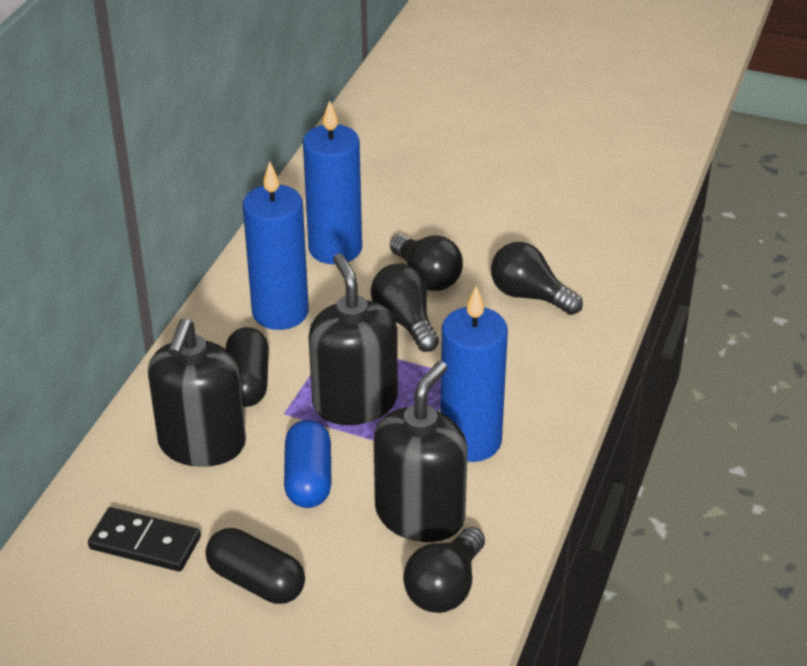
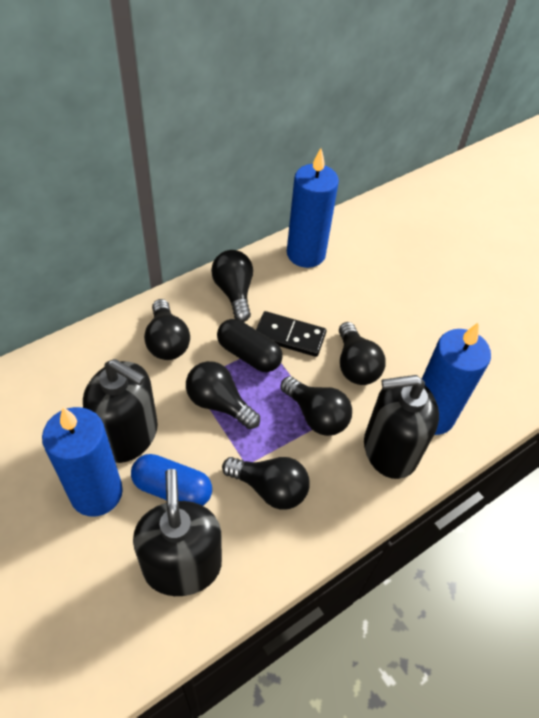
black capsule: [206,528,305,604] [226,327,269,407] = 2 -> [217,319,283,372] = 1
black light bulb: [371,263,439,352] [390,234,463,291] [403,527,485,613] [491,242,583,315] = 4 -> [144,299,190,360] [186,361,260,429] [211,250,253,322] [222,457,310,510] [280,376,352,436] [339,322,386,385] = 6

